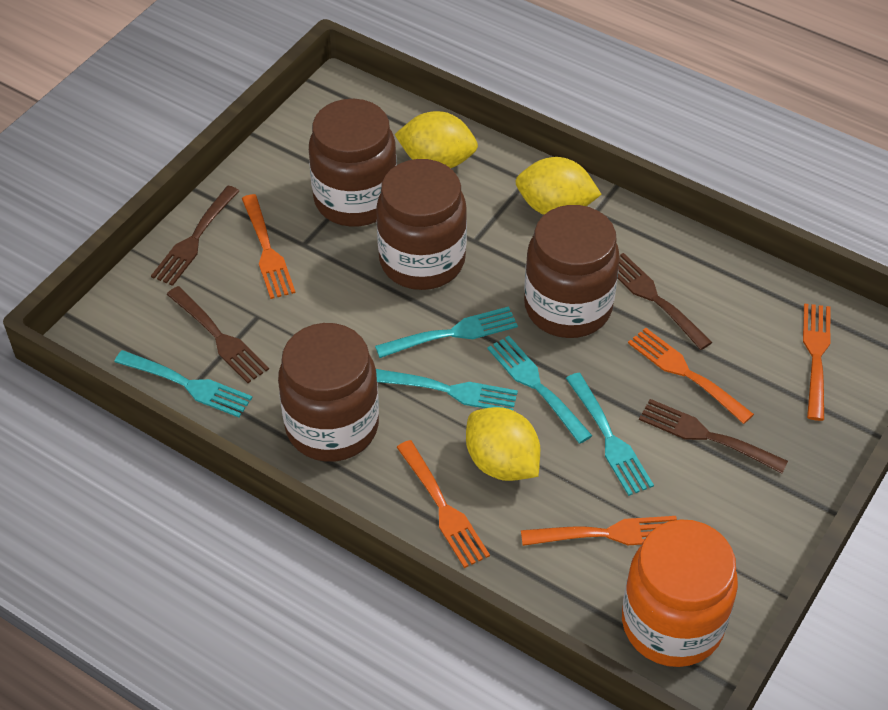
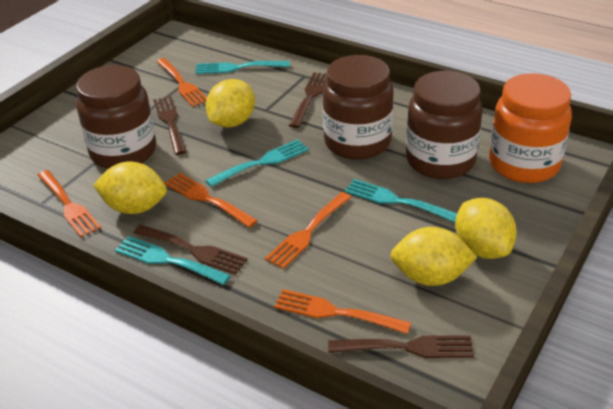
brown jar: [278,323,379,462] [309,99,397,227] [376,159,467,290] [524,205,620,338] = 4 -> [76,65,156,169] [323,55,394,160] [406,71,483,179] = 3
turquoise fork: [114,350,253,417] [375,307,518,358] [376,369,518,410] [487,336,593,444] [566,373,654,496] = 5 -> [115,236,231,285] [195,61,290,74] [205,139,309,187] [345,179,457,222] = 4
yellow lemon: [395,111,478,168] [466,407,540,481] [515,157,602,215] = 3 -> [93,161,167,214] [206,79,255,128] [390,227,477,286] [455,198,517,259] = 4

